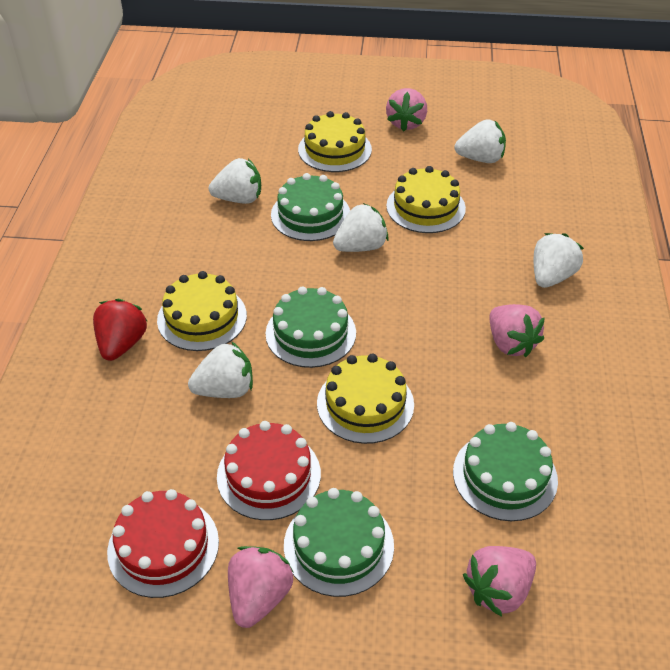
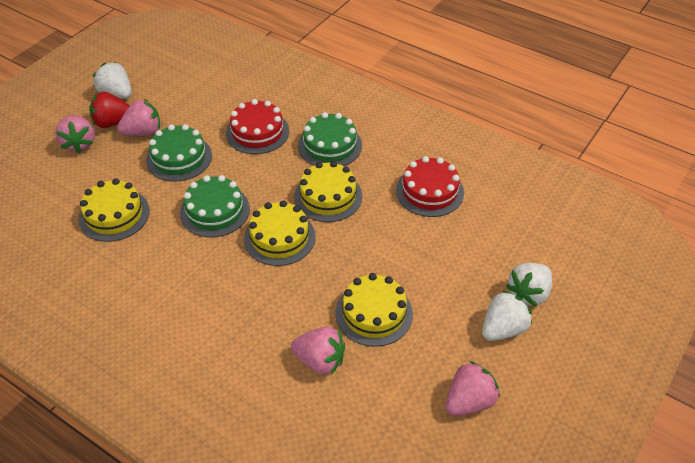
green cake: [265,286,356,368] [271,173,350,241] [284,488,394,597] [453,422,558,521] = 4 -> [146,124,212,182] [180,175,250,237] [298,112,362,166] = 3
white strawberry: [188,341,253,398] [209,158,261,204] [333,203,389,252] [455,119,506,163] [534,233,584,288] = 5 -> [93,62,132,99] [482,290,532,341] [506,263,552,307] = 3

